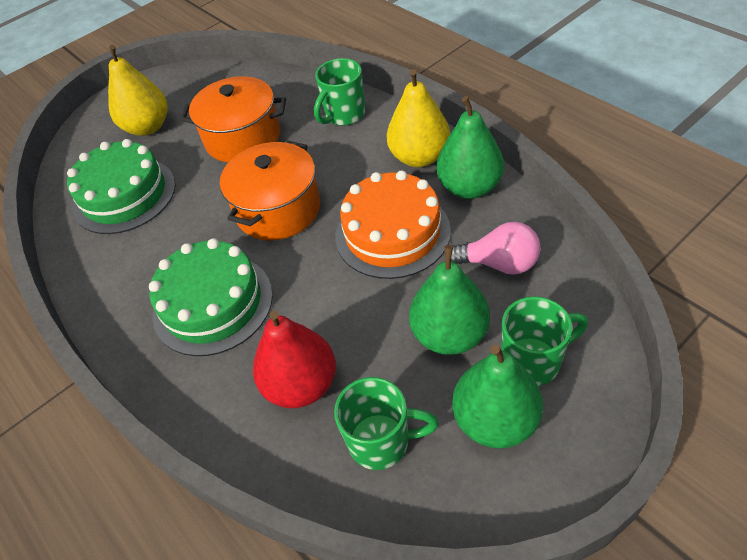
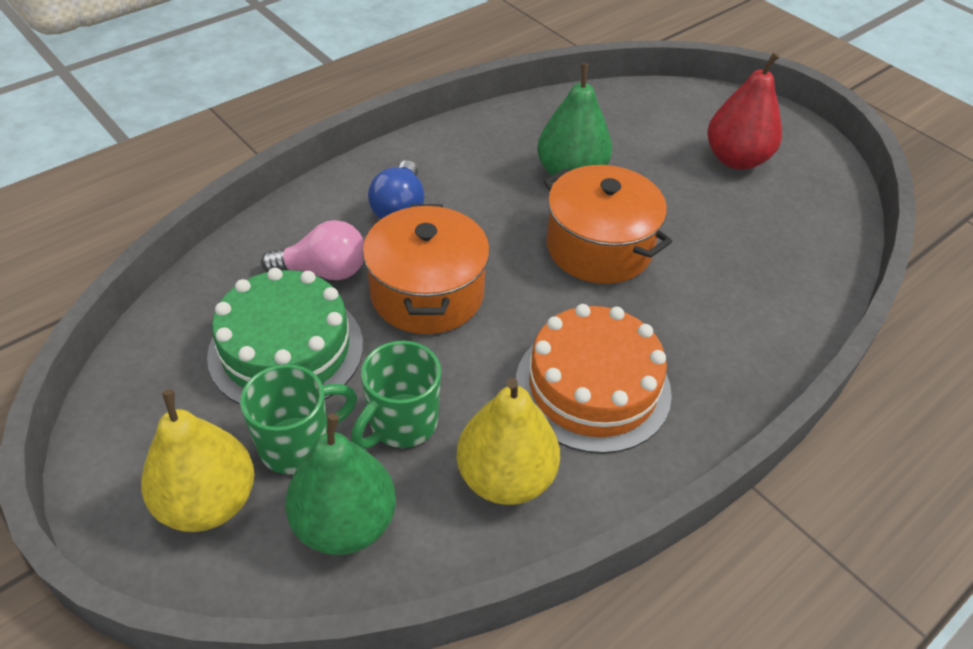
blue light bulb: none = 0 -> [368,160,424,219] = 1
green cake: [67,139,176,234] [149,238,273,356] = 2 -> [207,268,363,405] = 1
green mug: [314,58,365,126] [334,377,439,470] [502,296,588,386] = 3 -> [240,364,357,474] [351,340,441,449] = 2
green pear: [409,245,490,355] [437,96,504,199] [452,345,543,449] = 3 -> [285,413,396,555] [537,63,612,176] = 2

